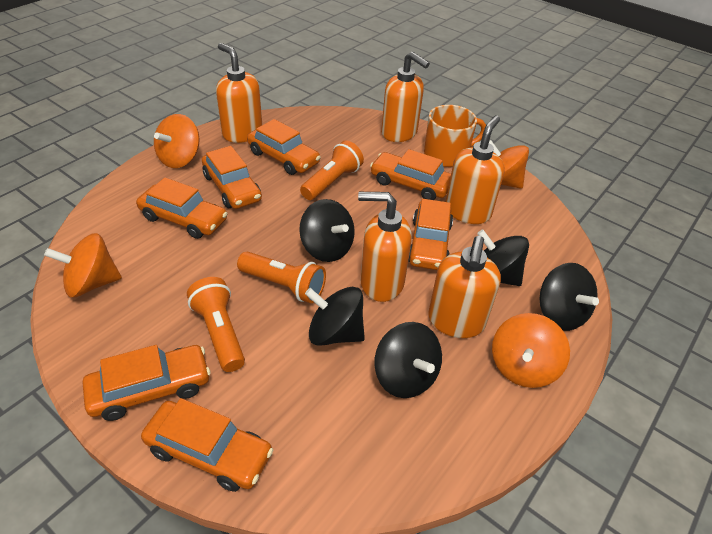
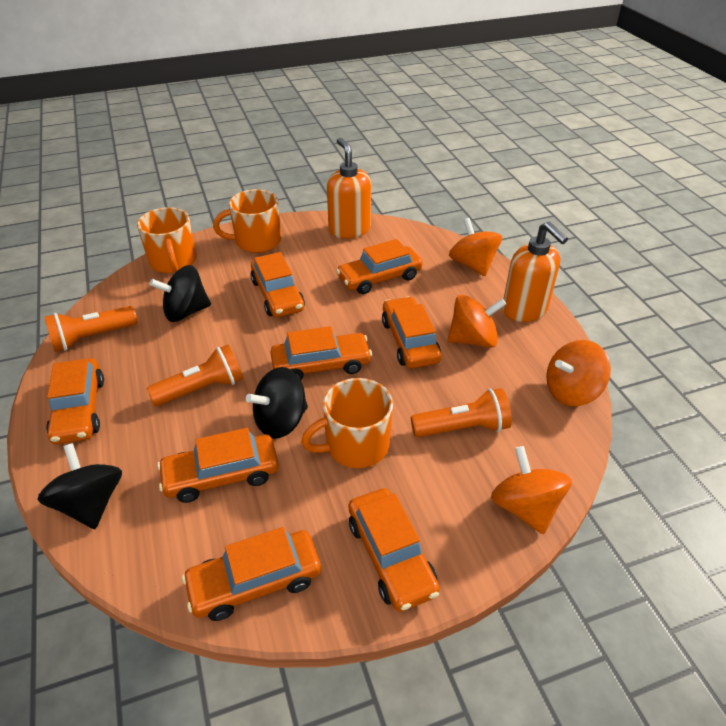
black spinning top: [299,199,355,262] [305,286,365,346] [374,322,442,398] [477,229,529,286] [540,263,599,331] = 5 -> [37,443,122,529] [150,265,211,322] [246,367,308,439] = 3
orange car: [83,345,211,421] [136,177,228,239] [141,398,273,492] [202,146,262,209] [247,119,321,175] [370,149,451,200] [408,199,453,270] = 7 -> [46,358,104,444] [157,428,279,503] [182,527,321,621] [250,252,305,317] [270,326,372,380] [336,239,423,294] [349,488,440,612] [382,296,441,368] = 8
orange mug: [424,105,486,167] = 1 -> [137,207,197,273] [213,189,281,253] [301,378,393,468] = 3
orange soap dispenser: [216,43,262,143] [358,192,412,302] [381,52,430,142] [428,236,501,338] [446,116,505,224] = 5 -> [327,138,371,239] [502,222,568,322] = 2

